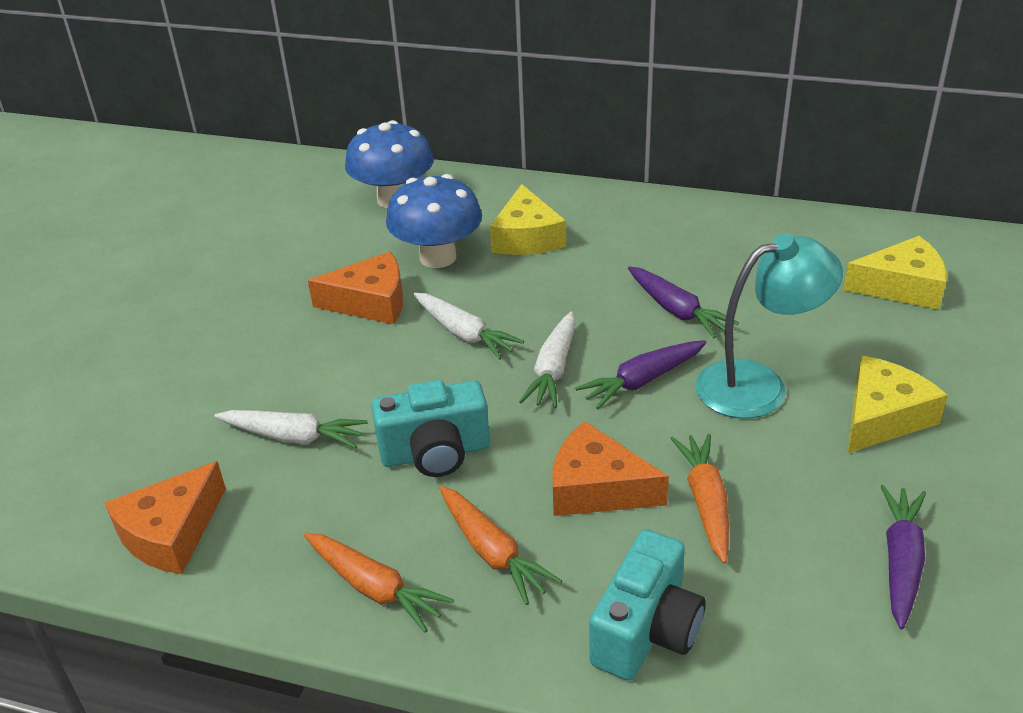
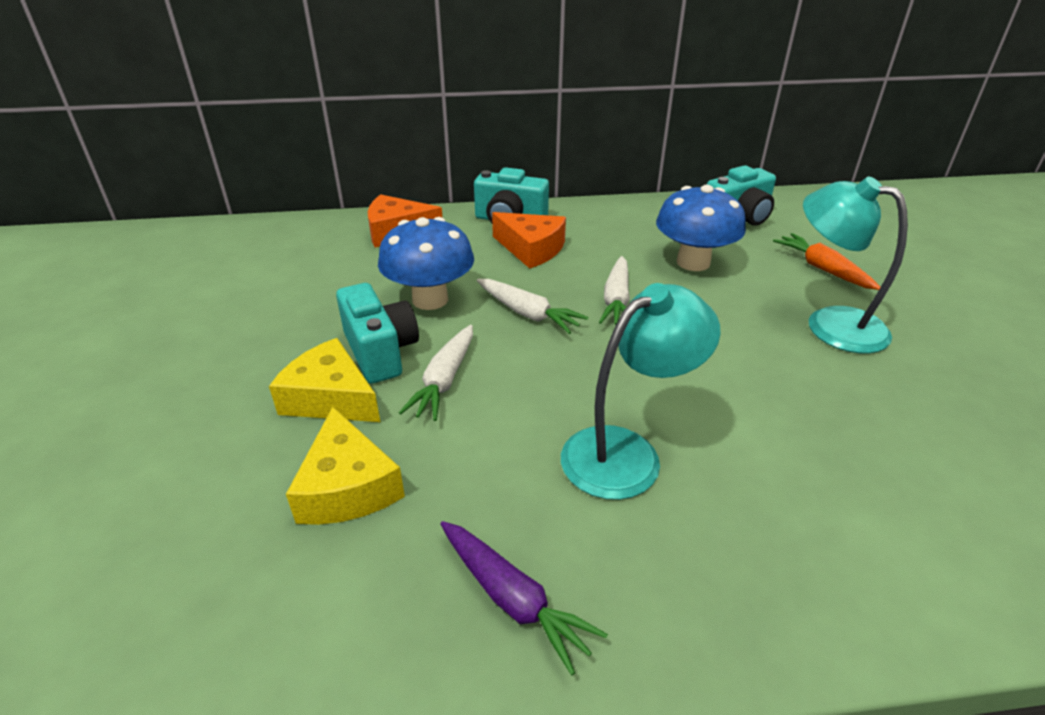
orange carrot: [304,533,454,633] [439,486,562,605] [670,434,729,564] = 3 -> [773,233,880,290] = 1
orange cheese: [104,461,226,574] [308,251,403,324] [552,421,669,516] = 3 -> [368,194,443,247] [492,212,566,269] = 2
purple carrot: [575,340,707,409] [628,266,739,338] [881,485,926,629] = 3 -> [440,521,608,675] = 1
turquoise camera: [371,380,490,477] [589,529,706,681] = 2 -> [336,283,419,384] [474,167,549,223] [707,165,776,226] = 3
turquoise lamp: [695,234,843,419] = 1 -> [561,283,721,500] [803,177,908,353] = 2
yellow cheese: [490,184,566,255] [843,236,947,310] [848,356,948,453] = 3 -> [269,338,380,422] [286,407,405,525] = 2

